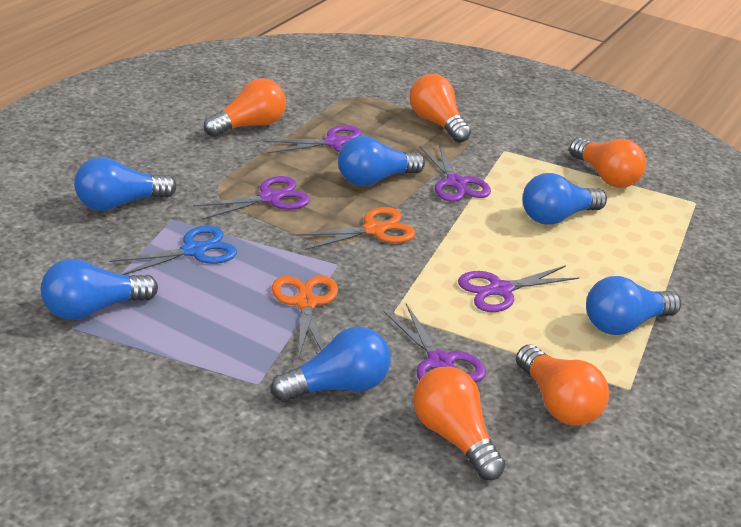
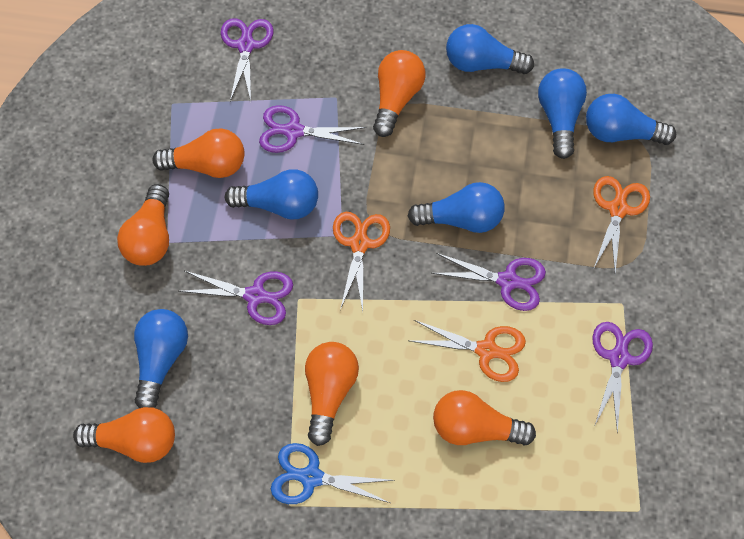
orange light bulb: [204,78,286,137] [409,74,471,143] [413,367,506,480] [516,345,609,426] [569,138,646,188] = 5 -> [73,407,175,463] [117,184,169,266] [152,129,245,178] [305,342,359,446] [373,50,426,137] [433,390,536,445] = 6
orange scissors: [272,276,338,357] [296,207,415,250] = 2 -> [333,212,390,311] [408,320,526,382] [593,176,650,273] = 3

